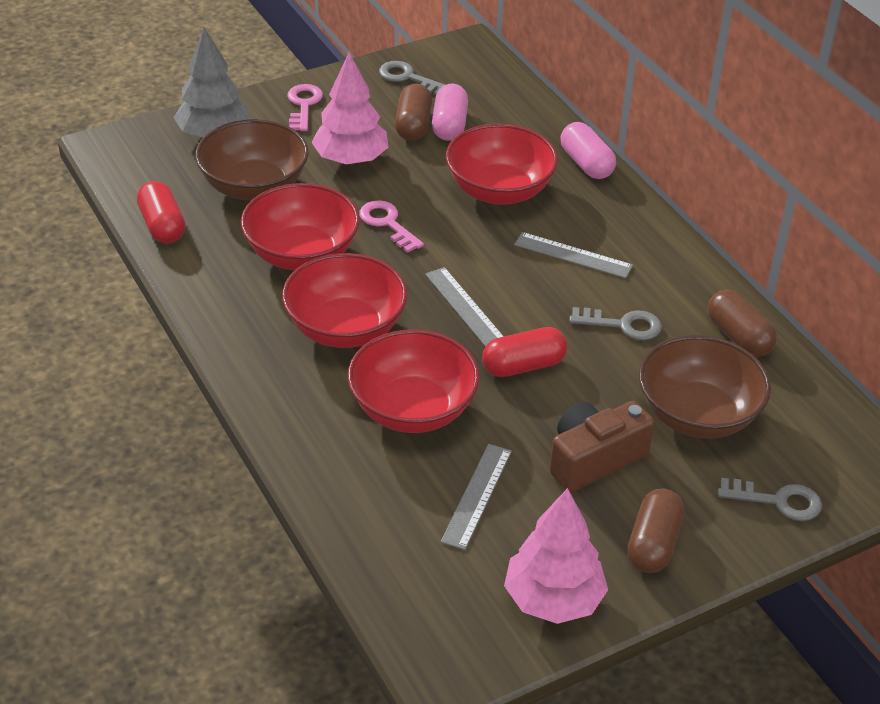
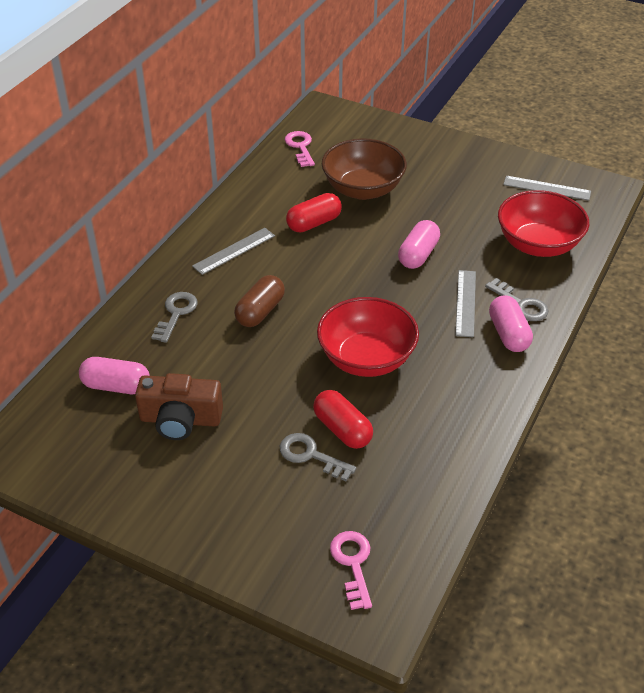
brown bowl: [195,119,309,200] [639,335,771,439] = 2 -> [322,138,407,200] = 1
brown capsule: [395,83,432,141] [627,489,684,573] [708,290,777,357] = 3 -> [234,275,285,327] = 1
grey tree: [173,27,249,137] = 1 -> none = 0
pink capsule: [432,83,468,141] [560,122,616,179] = 2 -> [79,357,150,394] [398,220,440,269] [489,295,533,352] = 3
pink tree: [311,52,388,165] [504,488,608,624] = 2 -> none = 0
red bowl: [241,183,360,270] [282,253,407,348] [348,330,480,433] [446,124,558,205] = 4 -> [317,297,419,377] [498,190,589,257] = 2

